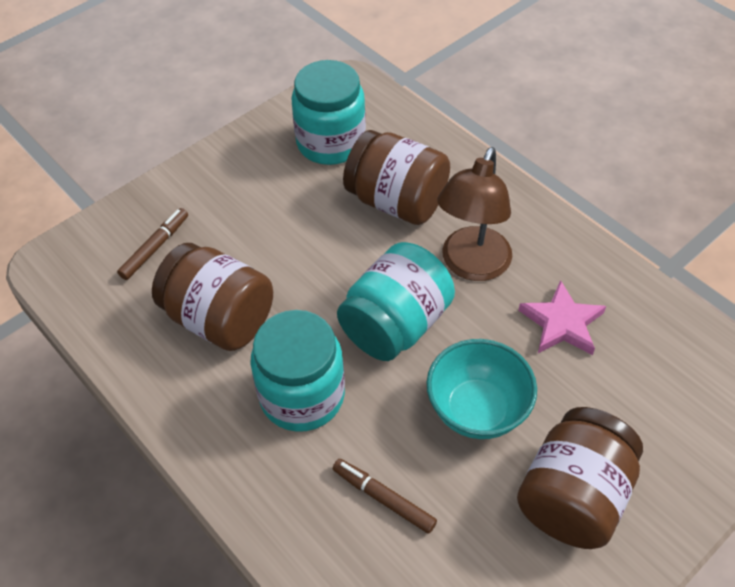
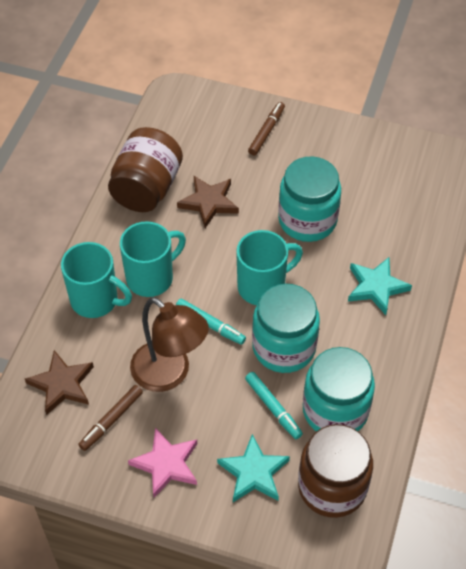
brown jar: [152,243,273,351] [343,130,450,225] [517,407,643,549] = 3 -> [108,127,183,212] [298,424,373,518] = 2
brown star: none = 0 -> [25,350,94,415] [177,176,239,228] = 2
turquoise bowl: [426,339,537,439] = 1 -> none = 0
turquoise marker: none = 0 -> [176,298,246,345] [245,372,303,439] = 2
turquoise mug: none = 0 -> [61,242,132,318] [120,221,186,297] [236,230,303,305] = 3
turquoise star: none = 0 -> [217,434,290,502] [348,257,412,315] = 2

